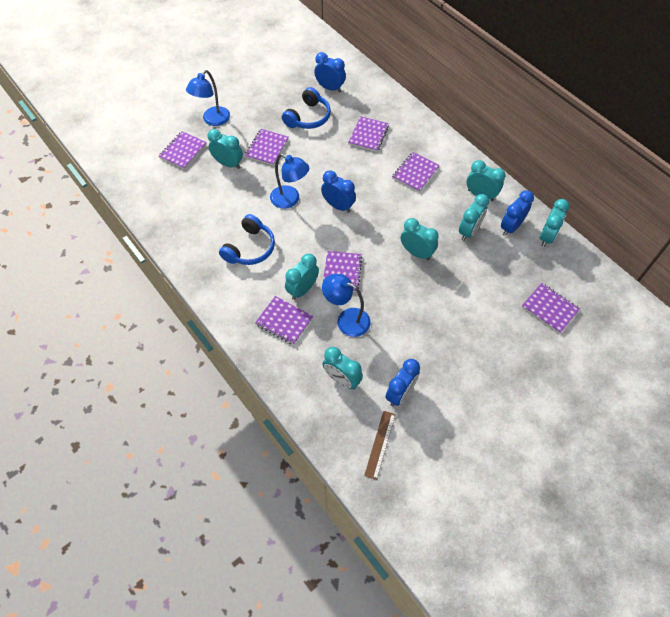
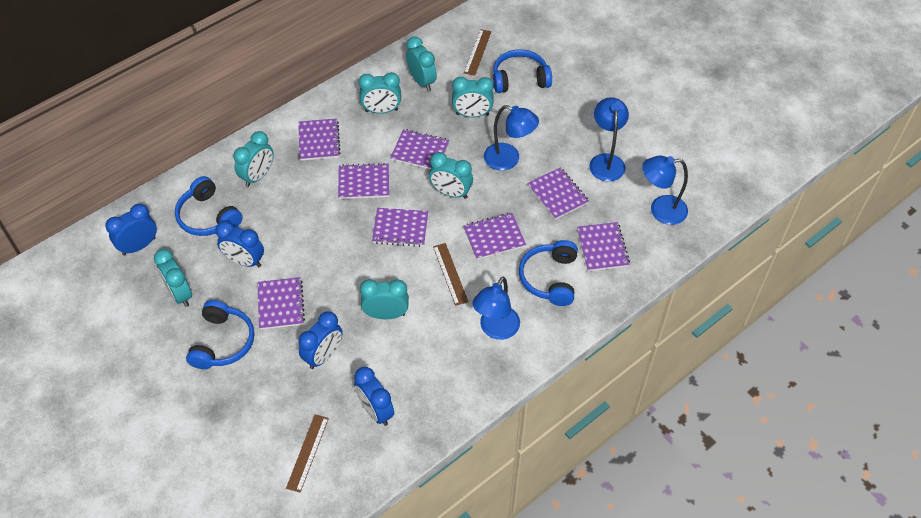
blue headphones: [219,214,275,265] [282,87,331,129] = 2 -> [175,176,242,236] [186,300,254,369] [493,49,552,93] [519,240,578,306] = 4
blue lamp: [186,70,230,126] [270,154,309,209] [322,274,371,337] = 3 -> [472,276,520,340] [484,105,539,170] [589,97,629,182] [642,155,688,225] = 4
brown ruler: [364,411,396,480] = 1 -> [286,414,329,493] [433,243,468,306] [464,29,491,76] = 3
purple notebook: [159,131,207,169] [245,129,289,165] [255,296,313,345] [323,251,362,292] [348,116,389,152] [392,152,440,192] [522,283,580,334] = 7 -> [257,277,305,330] [298,118,341,161] [338,163,389,199] [372,208,428,247] [390,129,449,169] [463,213,526,260] [527,167,589,220] [577,222,630,271] = 8

